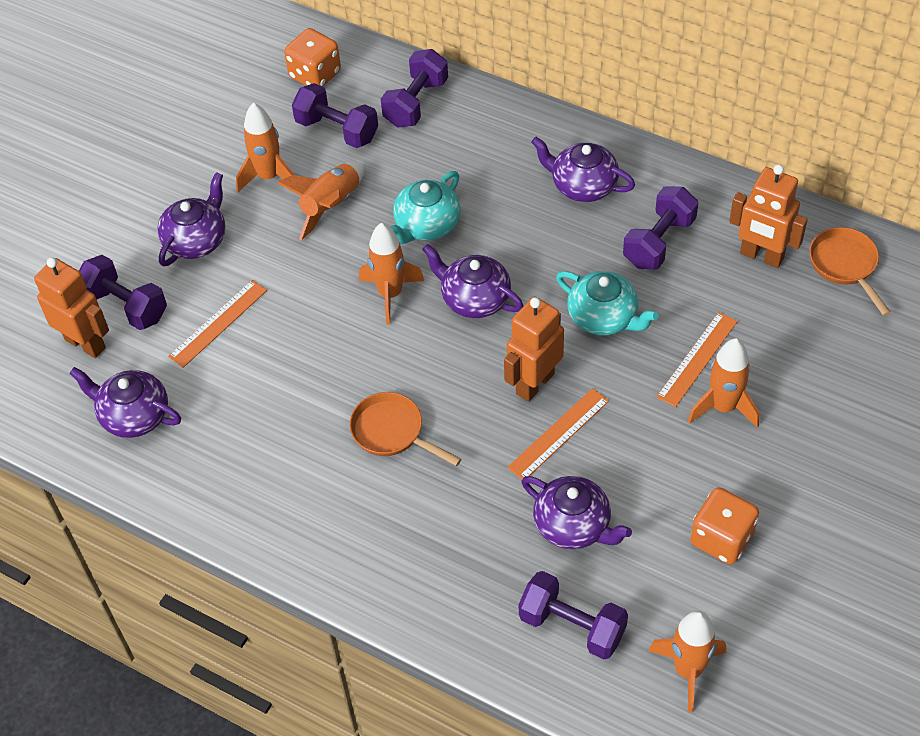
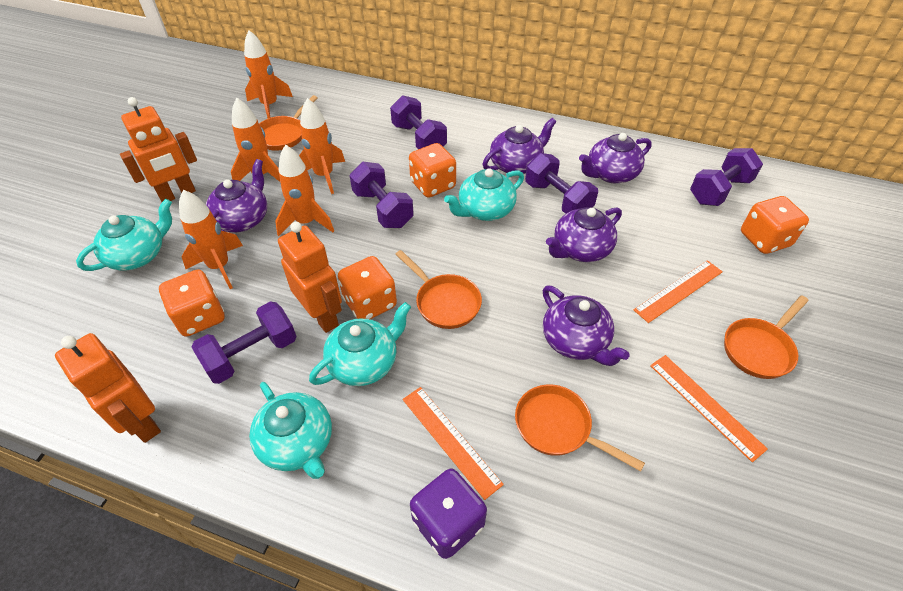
orange dice: [284,28,341,87] [690,487,759,564] = 2 -> [159,269,225,337] [338,256,397,319] [409,143,456,198] [741,196,809,254] = 4
orange pan: [349,392,462,466] [809,227,891,316] = 2 -> [259,95,318,151] [395,250,482,329] [515,384,645,471] [724,295,809,379] = 4
purple dice: none = 0 -> [410,468,487,559] = 1
turquoise teapot: [390,171,461,244] [556,271,659,336] = 2 -> [76,199,172,271] [249,382,332,479] [309,302,411,386] [444,168,524,221] = 4

